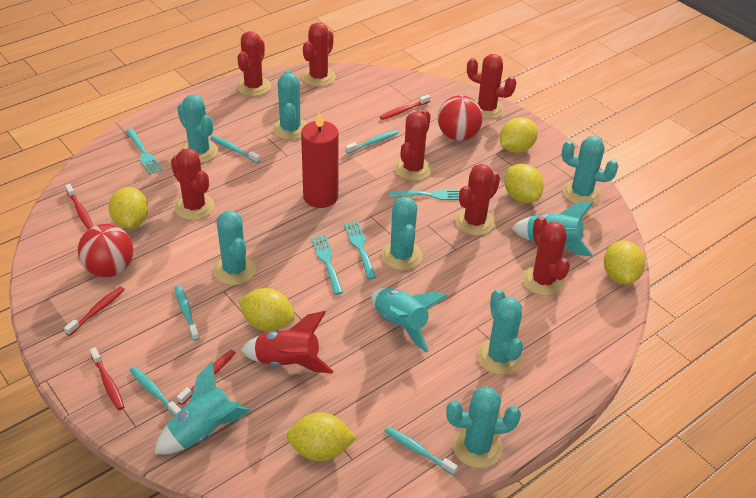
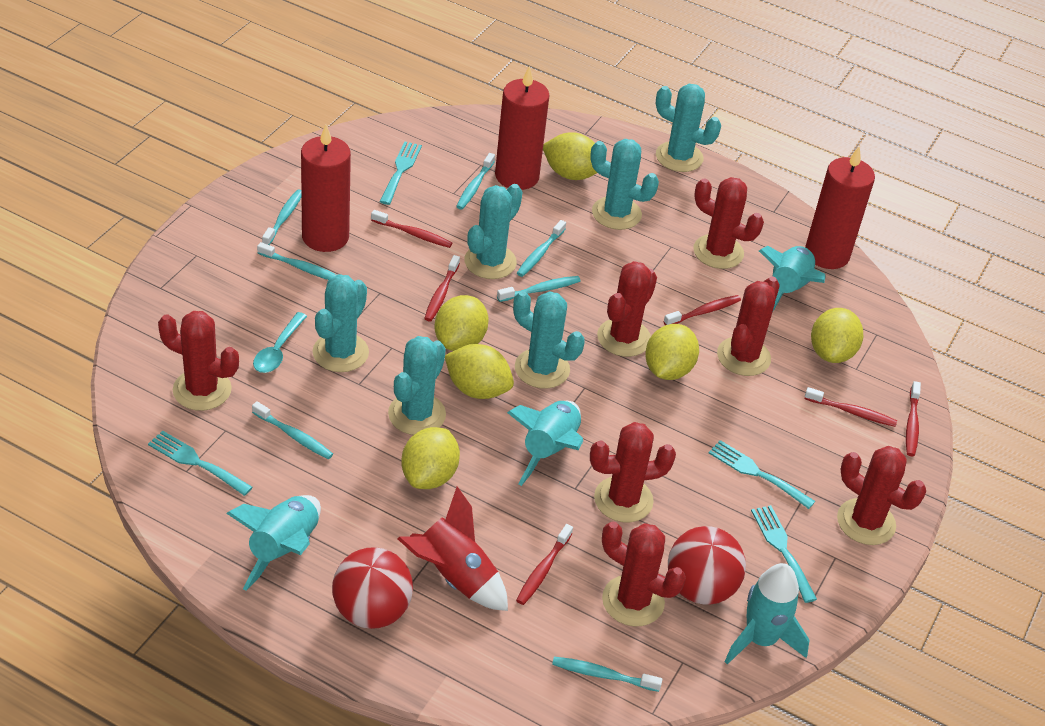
red candle: [301,111,339,208] = 1 -> [301,125,351,252] [495,66,550,190] [805,146,875,269] = 3
red toothbrush: [64,286,125,336] [65,184,93,229] [90,347,124,410] [177,350,236,405] [380,94,430,120] = 5 -> [371,210,452,248] [424,255,460,322] [516,524,573,605] [663,295,741,325] [804,387,897,427] [906,381,921,456] = 6
turquoise cactus: [177,94,218,163] [213,211,256,285] [272,70,307,140] [381,197,422,270] [446,386,521,468] [477,289,523,375] [562,136,618,205] = 7 -> [313,274,369,372] [388,336,446,435] [464,184,522,279] [513,291,585,389] [590,139,659,230] [656,84,721,172] = 6
turquoise rocket: [154,361,251,454] [371,288,448,353] [511,201,593,257] = 3 -> [226,495,321,591] [507,401,583,486] [725,563,810,665] [759,246,826,311] = 4
turquoise spoon: none = 0 -> [253,312,307,373] = 1
turquoise toothbrush: [129,367,181,416] [175,285,200,341] [210,135,260,163] [345,130,399,154] [384,427,458,475] = 5 -> [252,401,333,459] [257,242,336,280] [262,189,302,245] [456,153,495,210] [497,276,581,302] [517,220,566,277] [552,657,662,692] = 7

